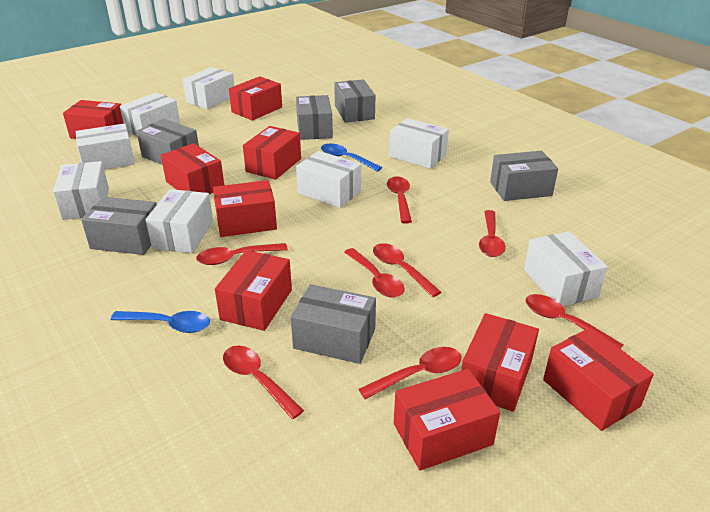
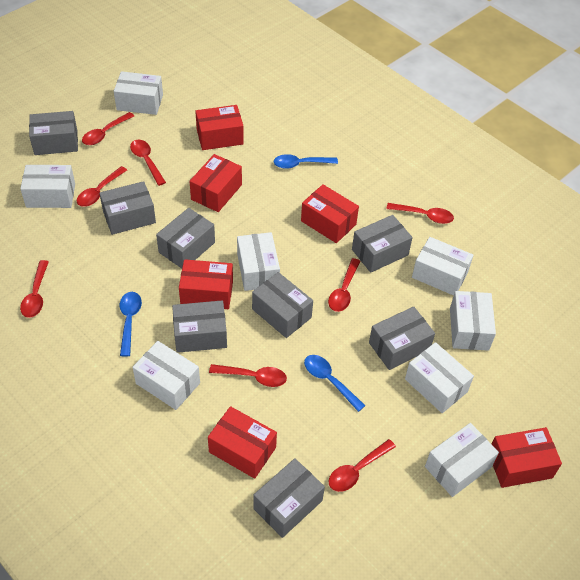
blue spoon: [110,311,210,333] [321,144,382,172] = 2 -> [120,292,142,357] [274,154,338,169] [304,355,365,412] = 3
grey box: [81,197,157,255] [136,119,199,165] [291,284,376,364] [296,95,333,140] [334,79,375,123] [490,151,558,201] = 6 -> [29,111,78,155] [99,181,156,235] [156,208,215,268] [172,300,227,353] [252,272,313,338] [253,458,325,538] [352,215,413,273] [369,307,435,370] = 8
red box: [63,100,124,139] [161,143,224,194] [213,180,277,237] [215,250,292,331] [229,76,282,121] [243,126,301,180] [394,369,500,470] [461,313,539,412] [543,327,654,431] = 9 -> [179,259,233,309] [189,154,242,212] [195,105,244,150] [208,406,277,479] [301,184,359,243] [492,427,562,488] = 6

